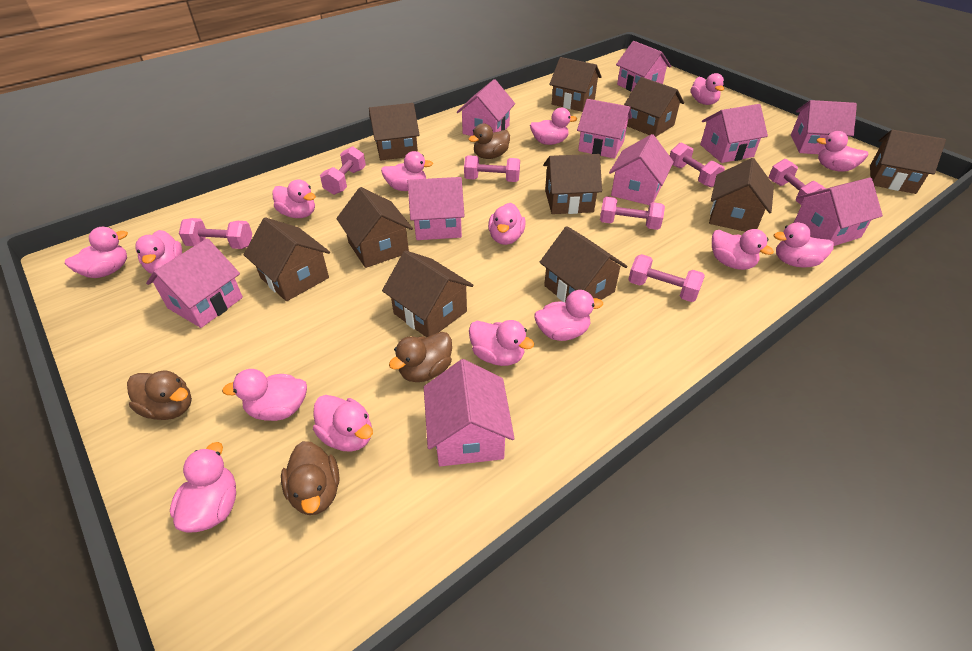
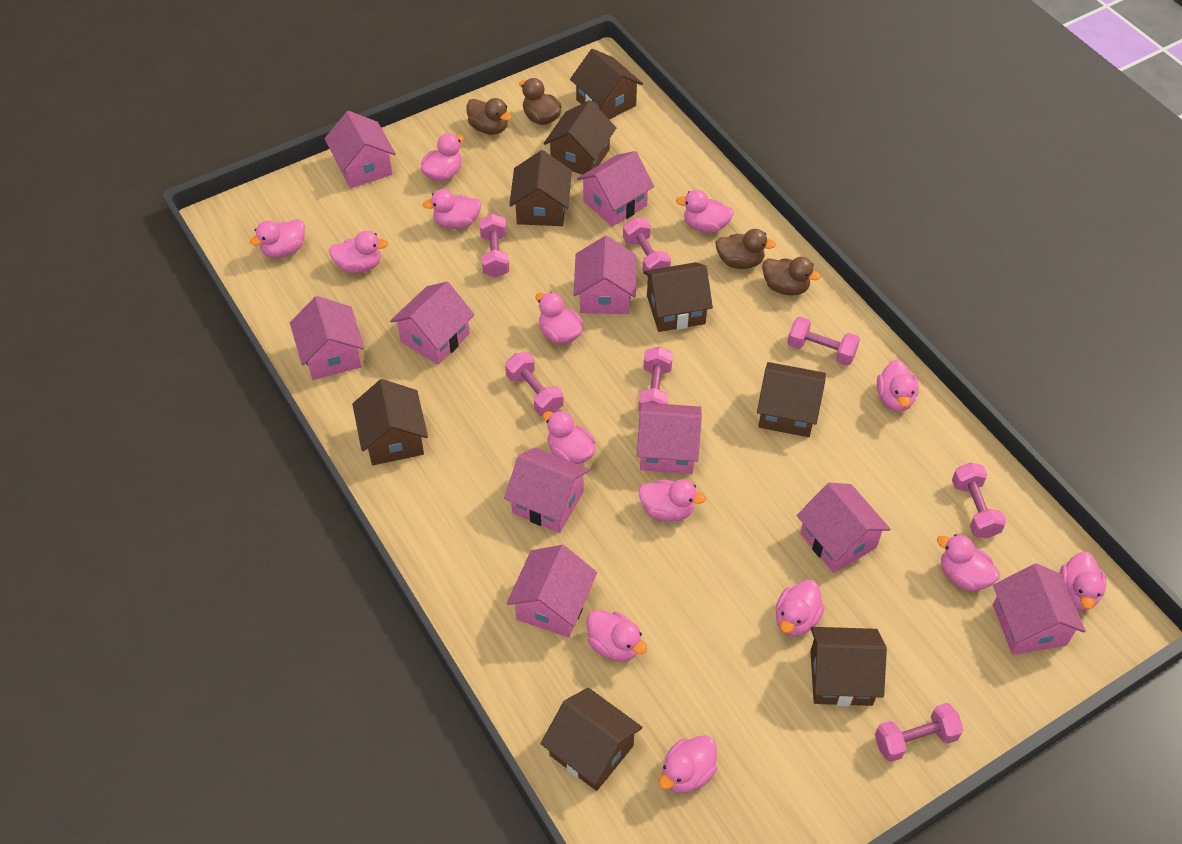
brown house: [244,217,330,301] [336,187,413,268] [369,103,420,160] [382,250,474,337] [540,226,627,302] [543,154,602,214] [549,57,602,112] [624,77,684,137] [709,158,774,232] [870,130,946,194] = 10 -> [352,379,428,465] [509,150,572,226] [540,688,643,791] [544,100,616,175] [570,49,643,120] [643,262,713,332] [757,362,826,437] [810,627,887,706] = 8
pink duck: [65,227,128,278] [135,230,182,274] [170,442,236,533] [222,369,307,421] [272,179,316,218] [313,395,373,452] [381,151,433,191] [469,320,534,366] [488,203,526,245] [530,108,577,145] [534,290,603,341] [691,73,725,105] [712,229,774,270] [774,222,834,267] [816,131,868,172] = 15 -> [250,219,305,258] [329,231,388,273] [421,133,464,182] [423,189,482,229] [535,292,583,344] [543,410,595,464] [587,610,647,662] [639,479,706,521] [659,735,717,793] [676,190,734,233] [776,580,825,636] [877,359,919,412] [937,534,1000,592] [1059,551,1106,611] = 14

